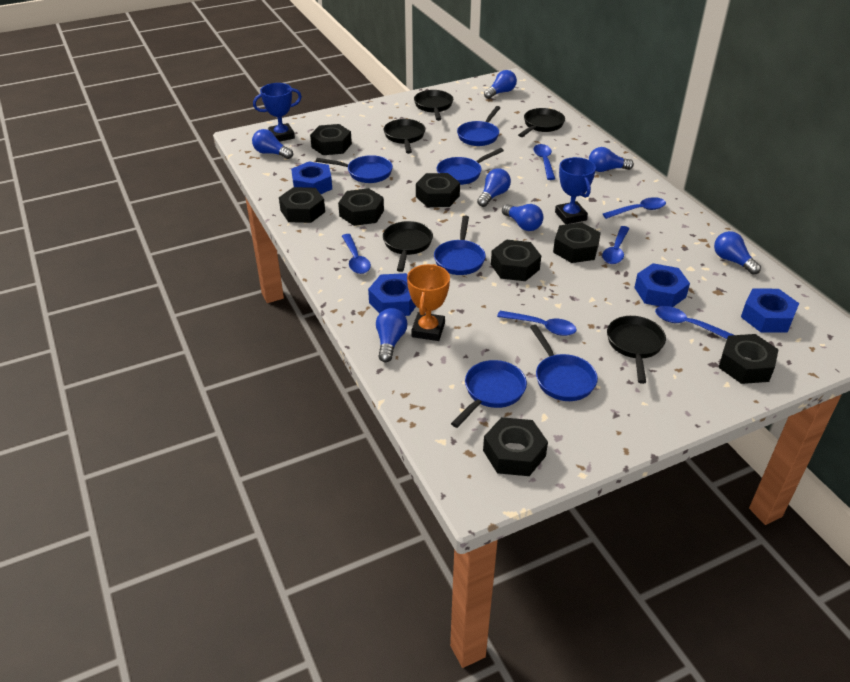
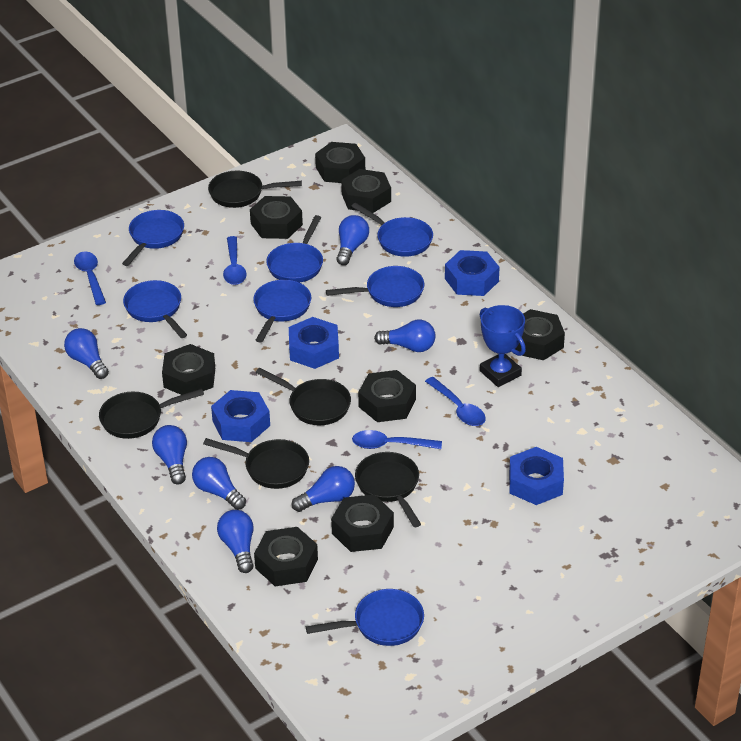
blue pan: [316,155,393,183] [434,216,486,275] [437,148,504,185] [451,360,527,428] [457,106,500,146] [530,324,598,401] = 6 -> [122,210,184,266] [123,280,187,338] [253,280,311,343] [266,215,323,283] [306,589,424,646] [326,266,424,307] [351,203,433,257] = 7
blue spoon: [342,234,371,274] [497,311,577,336] [534,144,555,180] [602,226,630,264] [603,197,666,219] [655,306,733,339] = 6 -> [74,251,106,305] [223,236,247,285] [352,430,442,449] [425,377,486,426] = 4
blue trophy: [253,83,302,142] [555,157,596,225] = 2 -> [480,305,526,387] = 1
orange trophy: [407,264,450,341] = 1 -> none = 0

